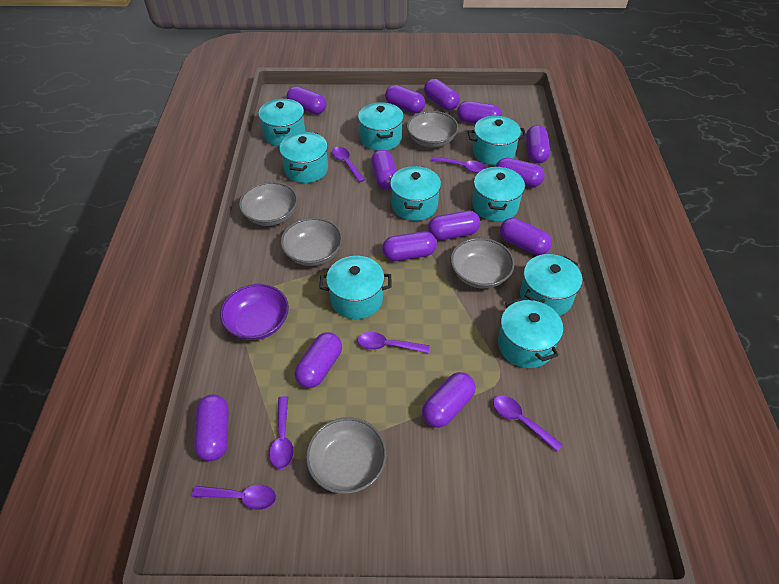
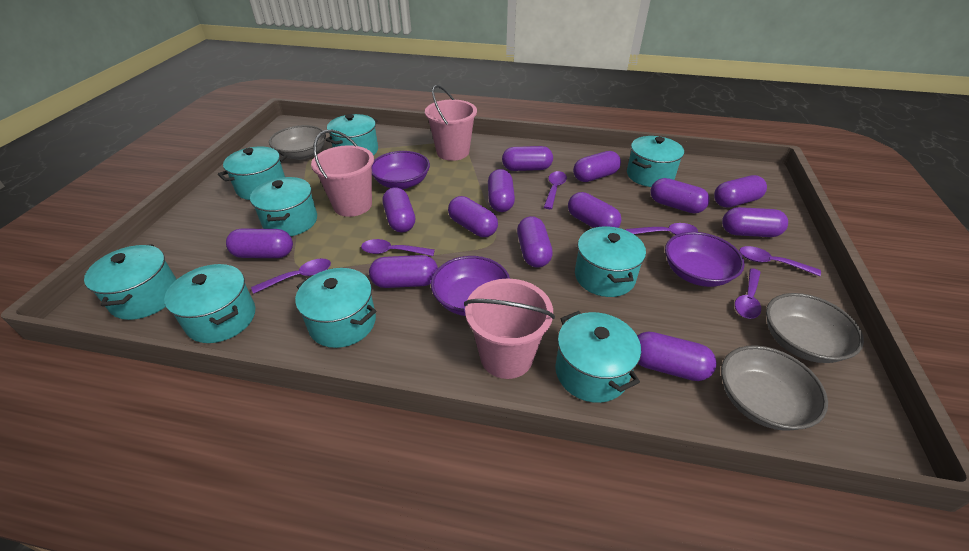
grey bowl: [239,182,298,226] [281,218,343,266] [306,417,387,494] [407,111,459,148] [451,238,515,289] = 5 -> [269,125,326,160] [721,345,828,431] [766,293,864,363] = 3
pink bucket: none = 0 -> [311,130,374,217] [425,85,477,161] [464,279,555,379] = 3
purple bowl: [220,284,289,340] = 1 -> [372,151,430,189] [431,256,510,316] [665,232,745,287] = 3

